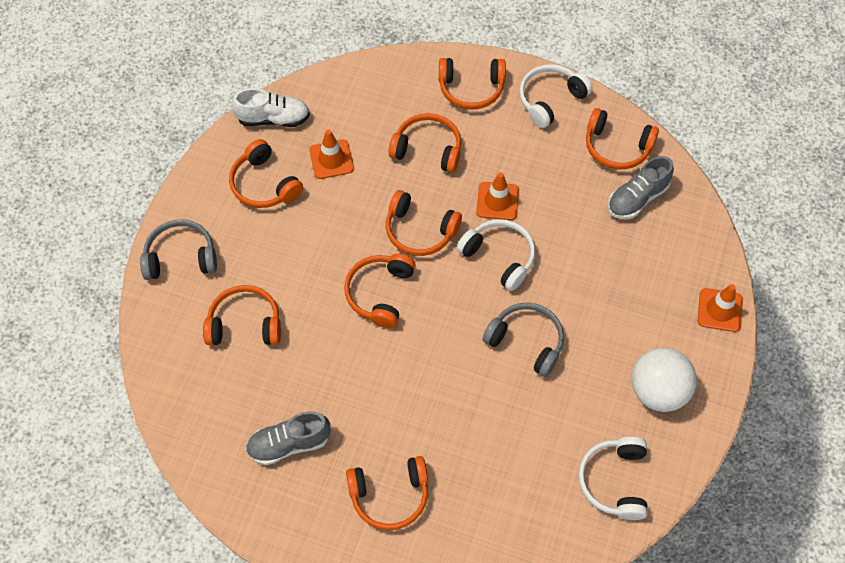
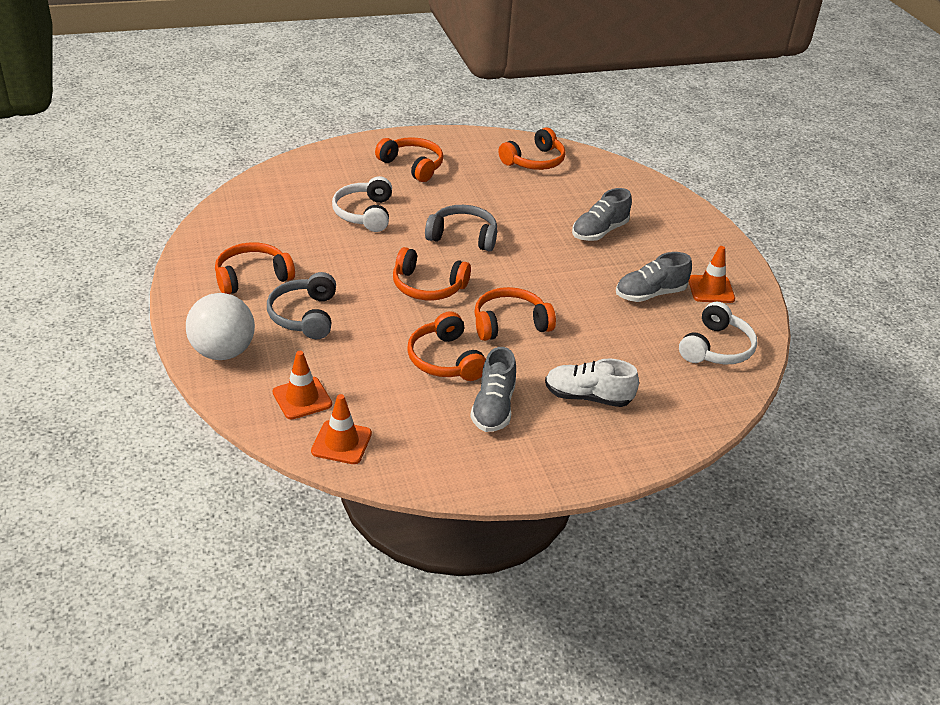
grey shoe: [246,411,330,465] [608,156,674,219] = 2 -> [470,347,516,432] [572,188,632,241] [616,252,692,302] = 3
orange headphones: [203,285,281,345] [229,139,303,208] [344,254,416,328] [346,456,428,530] [386,190,462,256] [388,113,461,173] [439,58,506,110] [586,108,659,169] = 8 -> [215,242,295,294] [375,137,443,182] [393,247,471,300] [407,311,486,381] [474,287,556,341] [498,127,566,170] = 6
white headphones: [457,219,535,291] [519,64,592,128] [578,436,648,520] = 3 -> [332,176,392,232] [679,302,757,364] = 2

